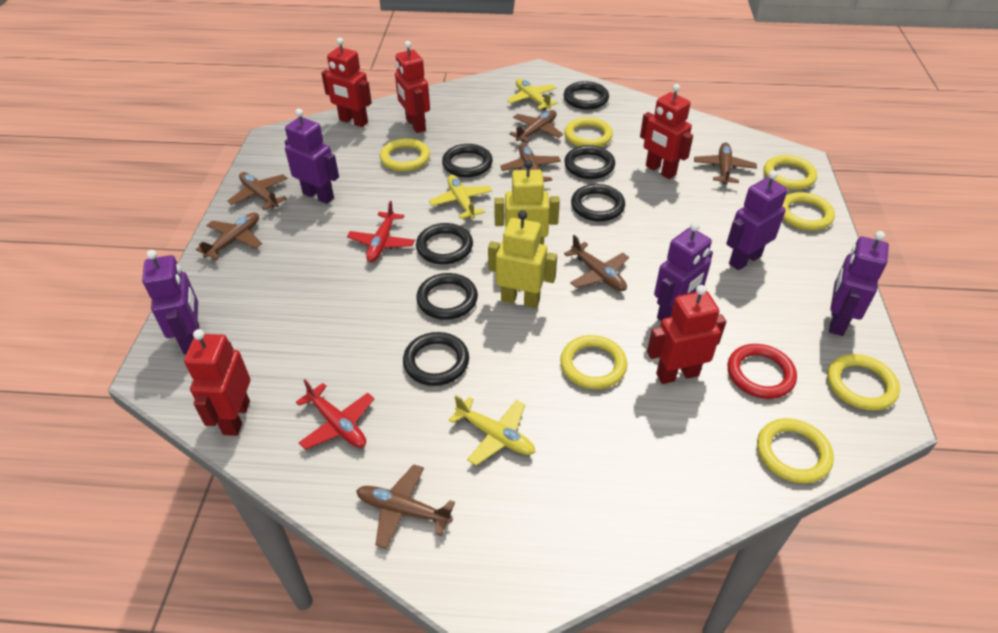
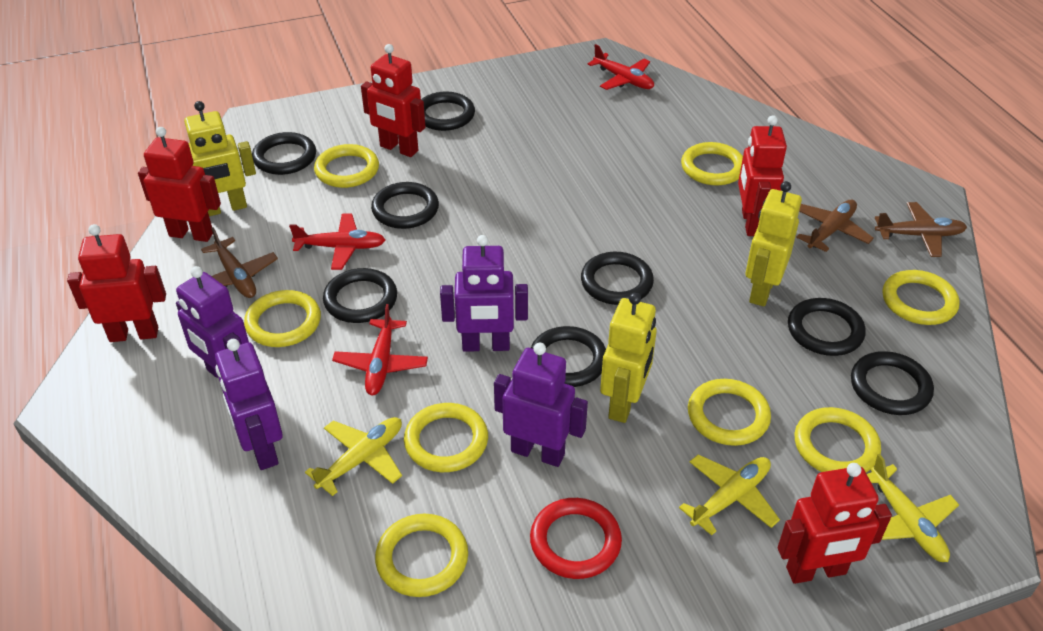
black ring: [403,332,469,386] [416,223,473,264] [416,273,478,320] [442,144,493,177] [564,81,609,110] [564,145,615,179] [571,184,625,221] = 7 -> [252,132,316,175] [323,268,397,323] [371,182,439,229] [421,92,475,131] [531,326,606,387] [581,252,654,305] [788,298,866,356] [851,351,934,415] = 8
brown plane: [196,213,262,260] [227,172,288,210] [356,465,455,549] [500,144,561,182] [509,110,563,143] [564,235,629,291] [694,143,757,185] = 7 -> [201,227,278,298] [796,200,874,252] [875,202,967,257] = 3
purple robot: [142,250,199,355] [285,109,339,204] [654,222,713,321] [726,170,788,270] [829,231,889,336] = 5 -> [176,266,249,378] [215,339,283,470] [440,235,528,352] [494,343,588,467] = 4
red plane: [296,379,374,450] [347,201,415,262] = 2 -> [289,214,385,270] [332,304,428,396] [588,44,654,90] = 3
yellow ring: [380,138,430,172] [560,335,627,389] [564,117,613,147] [757,418,834,484] [764,155,817,190] [783,192,835,231] [827,354,900,411] = 7 -> [244,290,321,347] [314,144,379,188] [375,514,468,597] [404,403,488,472] [681,142,743,185] [688,379,771,446] [795,407,881,473] [883,270,960,325] = 8
yellow robot: [488,210,557,308] [494,160,560,245] = 2 -> [184,101,256,216] [600,293,657,423] [745,181,802,307] = 3

